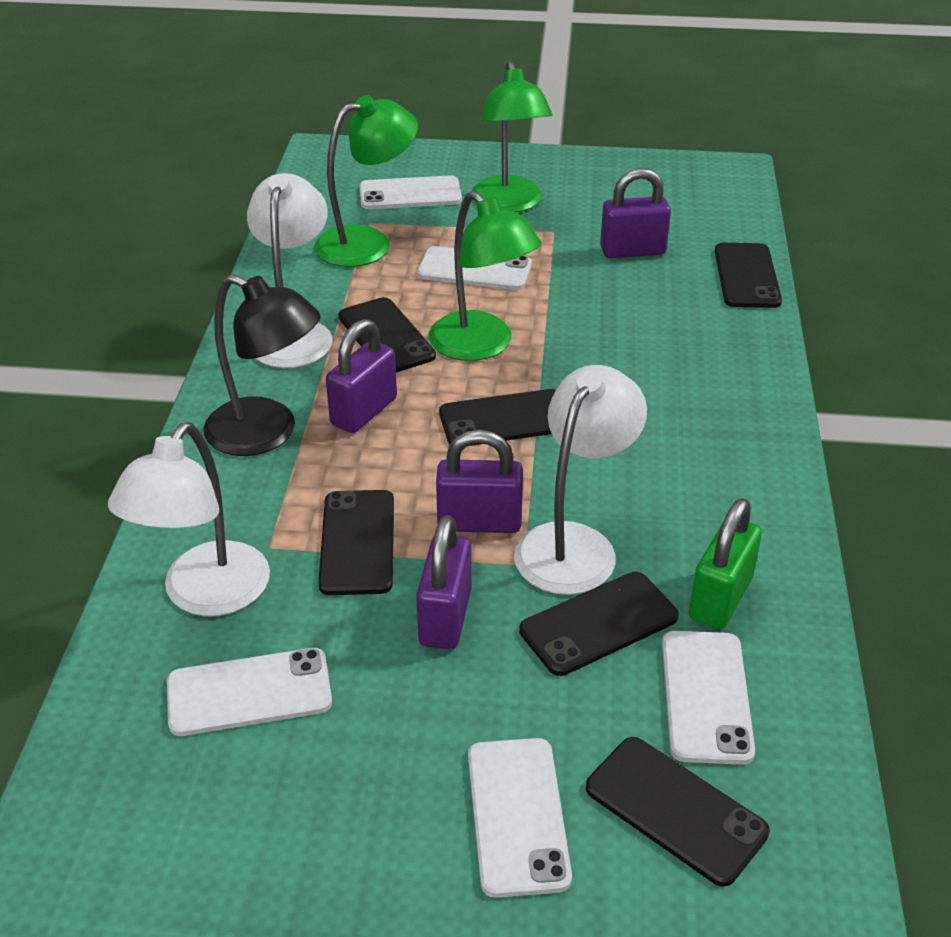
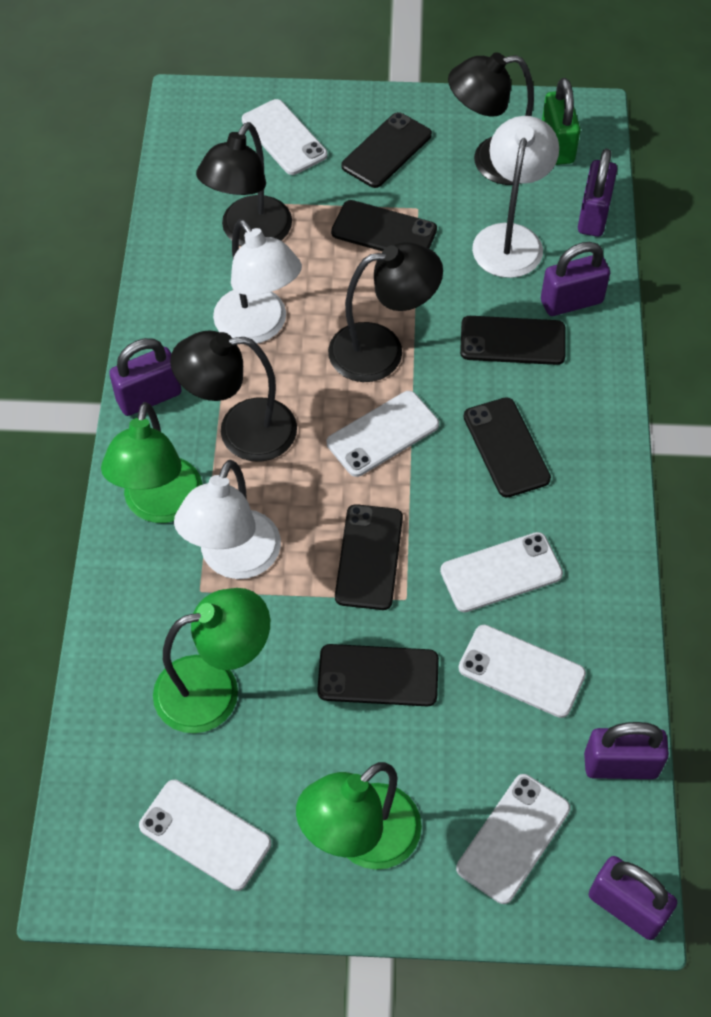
black lamp: [204,275,321,456] = 1 -> [170,330,297,462] [196,122,292,246] [328,242,443,382] [448,52,534,185] = 4
purple padlock: [326,319,397,433] [416,515,472,650] [436,430,523,533] [600,168,671,258] = 4 -> [109,338,182,416] [541,242,610,316] [578,149,617,237] [584,722,669,779] [589,856,677,940] = 5
white phone: [167,648,332,736] [359,175,462,209] [417,246,532,290] [468,738,572,898] [662,631,755,765] = 5 -> [139,780,271,891] [242,99,327,175] [327,391,439,477] [440,532,563,612] [456,774,570,904] [458,625,586,718] = 6

